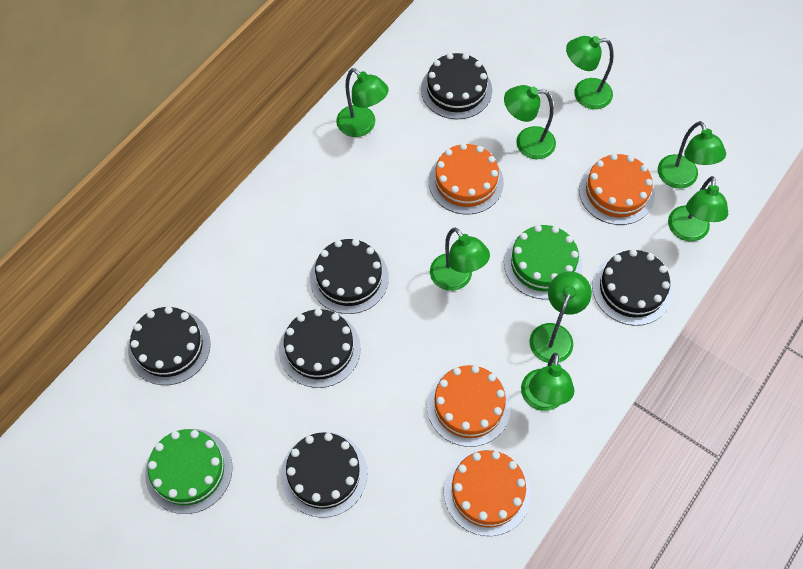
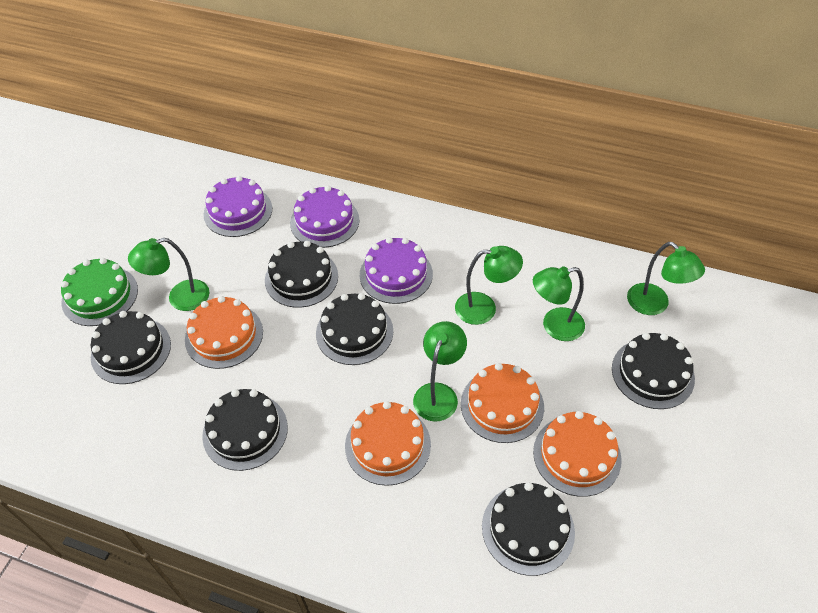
green cake: [145,429,233,514] [504,225,582,299] = 2 -> [61,258,138,326] = 1
green lamp: [336,68,389,137] [430,227,490,291] [504,85,556,159] [521,353,575,411] [529,271,592,363] [566,36,614,109] [658,121,726,188] [668,176,728,241] = 8 -> [128,238,209,311] [413,321,467,421] [455,246,523,325] [533,266,585,341] [627,242,705,315] = 5
purple cake: none = 0 -> [203,176,272,237] [290,186,359,248] [360,237,433,304] = 3

